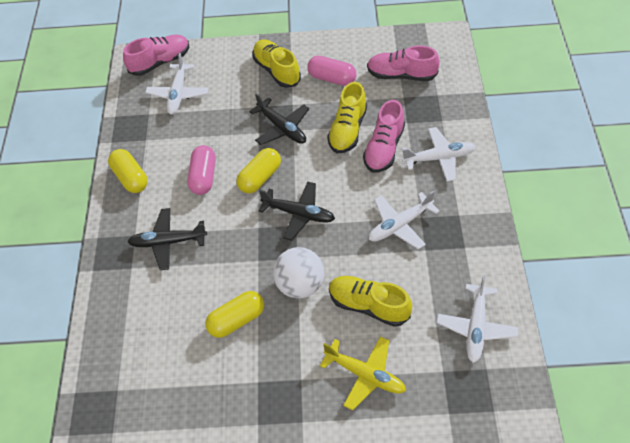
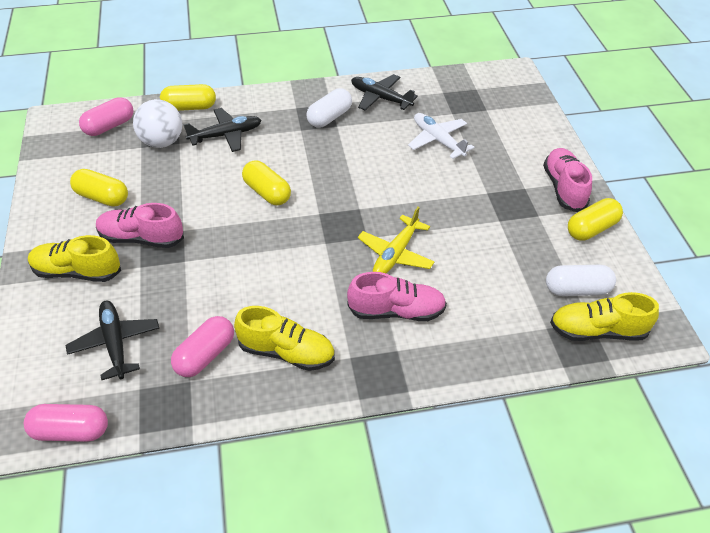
pink capsule: [187,145,216,195] [307,56,357,86] = 2 -> [24,404,108,442] [79,97,133,136] [171,316,234,377] = 3
white capsule: none = 0 -> [307,88,352,127] [546,265,616,296] = 2
white plane: [145,53,209,115] [369,191,440,249] [402,127,476,181] [437,275,518,363] = 4 -> [408,113,475,159] = 1
yellow capsule: [108,149,148,193] [205,291,264,338] [236,148,281,193] = 3 -> [70,169,128,207] [160,84,216,111] [242,161,291,205] [568,198,623,241] = 4

